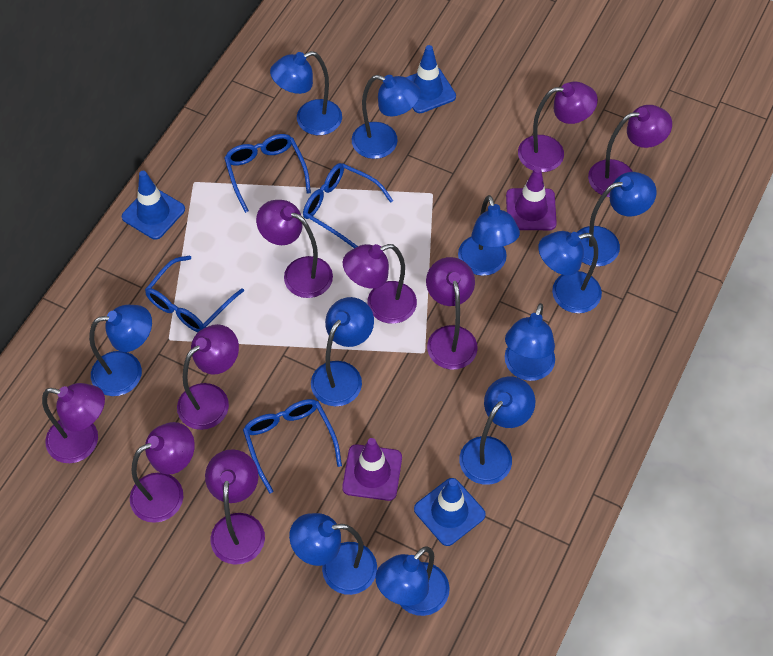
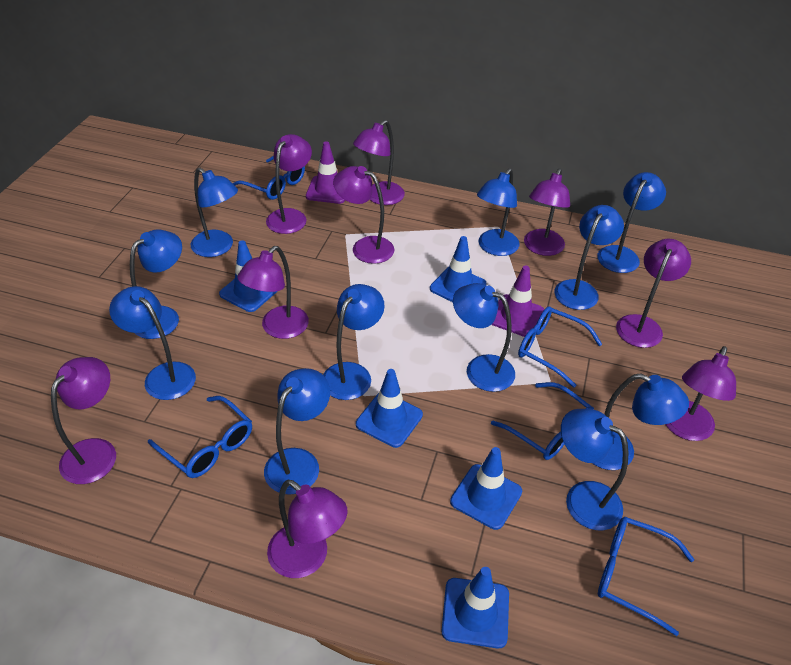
blue glasses: [145,255,244,332] [224,134,311,213] [243,399,342,494] [303,163,393,248] = 4 -> [148,396,252,478] [233,156,305,200] [491,382,594,460] [518,306,602,388] [598,517,694,636] = 5
blue traffic cone: [122,171,185,240] [405,45,456,113] [414,478,486,546] = 3 -> [219,240,278,312] [356,369,423,448] [430,236,486,302] [442,567,509,648] [450,447,522,530] = 5

